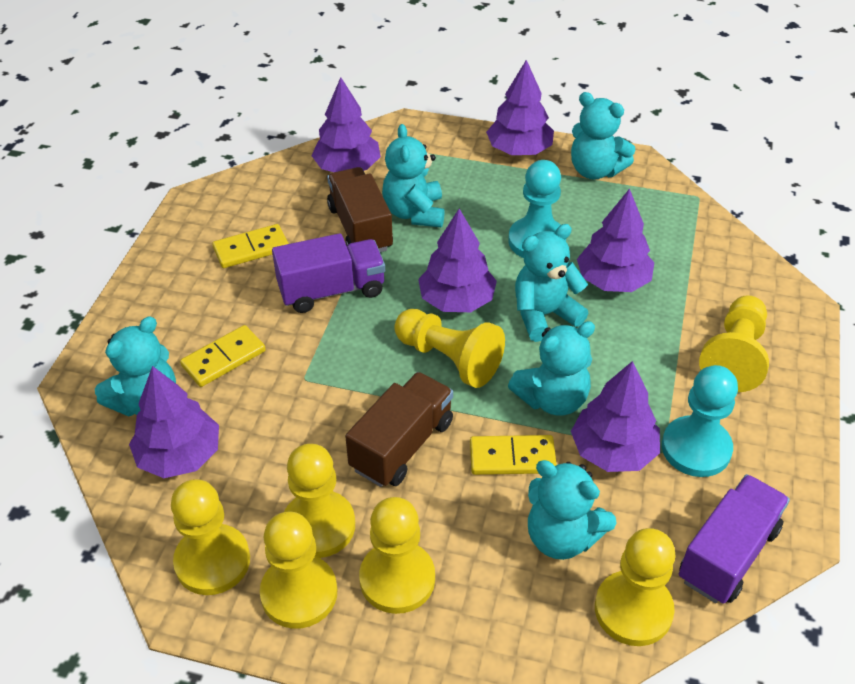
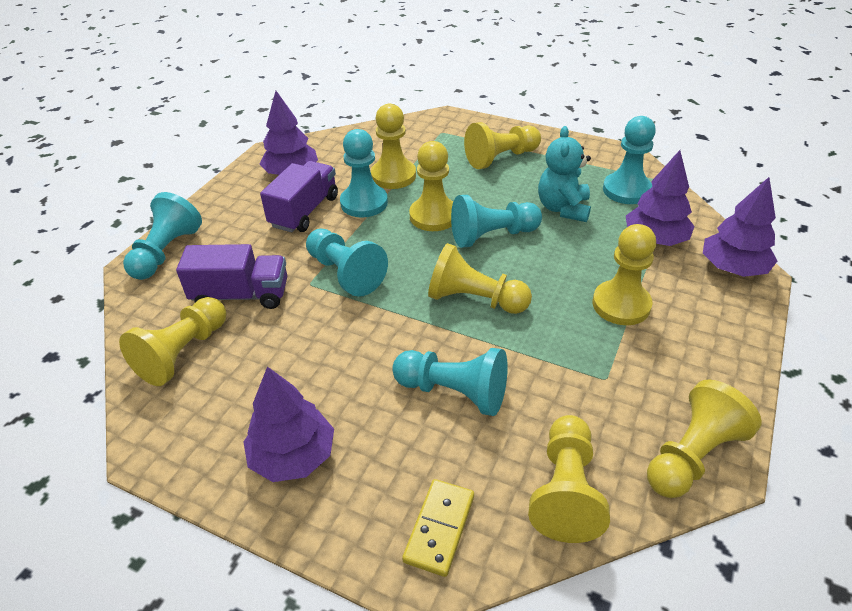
brown truck: [327,167,393,252] [345,372,453,487] = 2 -> none = 0
purple tree: [129,366,219,478] [311,77,381,172] [418,209,497,312] [486,60,554,155] [571,361,660,472] [577,188,654,292] = 6 -> [243,366,334,482] [259,91,318,175] [626,150,695,246] [703,177,777,277] = 4
turquoise pawn: [508,160,566,258] [662,365,738,477] = 2 -> [123,192,202,280] [306,229,388,297] [340,129,388,218] [392,348,508,416] [451,195,542,248] [603,116,656,204] = 6
turquoise teddy bear: [95,316,176,417] [382,124,445,227] [508,321,595,416] [515,224,588,342] [528,460,616,560] [571,92,635,180] = 6 -> [538,126,591,222] = 1
yellow domino: [180,325,266,387] [212,224,289,268] [470,435,557,475] = 3 -> [402,479,474,577] = 1
yellow pawn: [171,479,250,595] [260,512,337,629] [284,444,355,558] [359,497,435,614] [394,309,505,388] [595,528,675,646] [699,295,769,392] = 7 -> [119,297,226,386] [371,104,416,189] [409,141,453,231] [428,243,532,314] [464,122,541,169] [528,415,610,543] [592,224,656,325] [647,380,762,498] = 8

